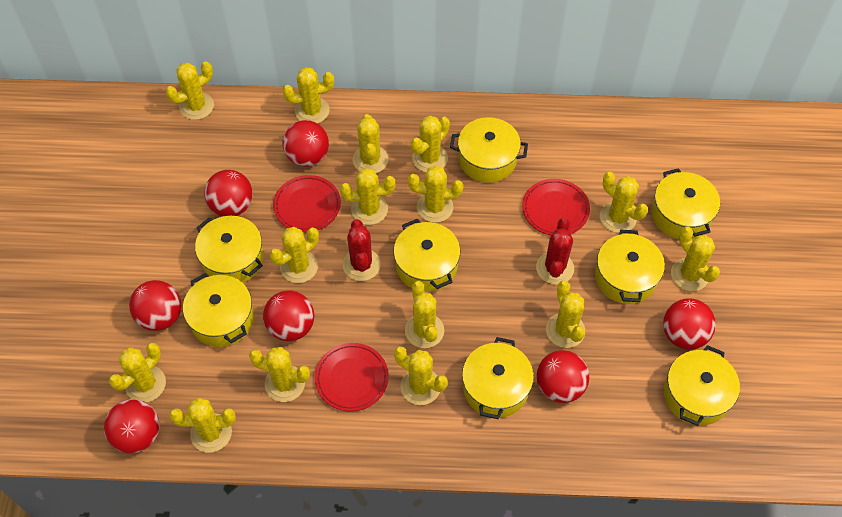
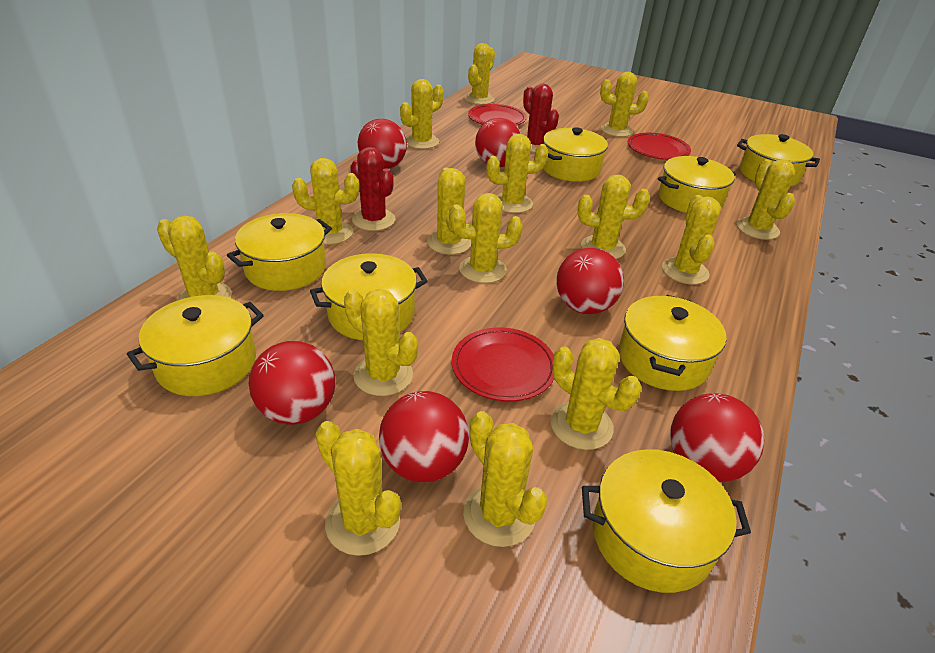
red ball: [104,399,160,453] [129,280,181,331] [204,170,253,217] [263,290,314,341] [283,120,329,167] [537,350,589,403] [663,298,716,350] = 7 -> [249,341,335,425] [358,119,407,169] [379,391,469,482] [475,118,521,167] [556,248,624,314] [670,393,764,482] = 6

